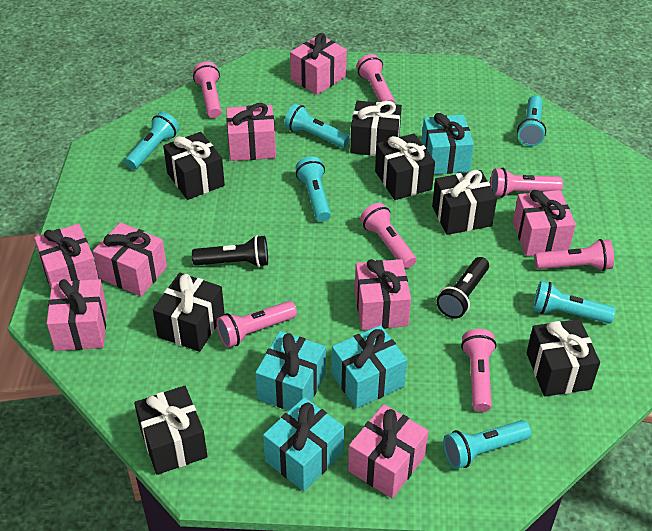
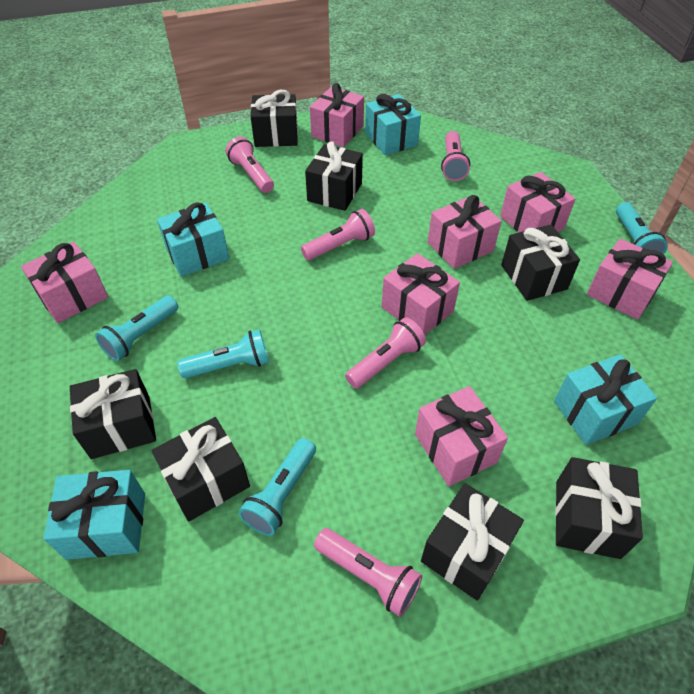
black flashlight: [192,235,268,267] [436,257,489,318] = 2 -> none = 0
pink flashlight: [193,62,221,118] [216,301,297,348] [357,54,395,103] [360,203,416,269] [461,329,497,412] [490,168,563,198] [535,239,614,271] = 7 -> [226,137,274,193] [301,209,375,261] [314,528,422,617] [345,317,426,389] [441,131,470,181] = 5
pink gift: [34,224,99,288] [47,279,107,351] [93,222,167,296] [226,103,276,161] [290,33,347,95] [348,404,429,499] [355,259,411,330] [513,190,576,256] = 8 -> [21,242,108,323] [310,83,364,147] [382,253,460,335] [415,386,508,486] [428,195,502,269] [500,172,576,232] [587,238,673,320] = 7
turquoise flashlight: [125,112,179,170] [284,103,350,148] [295,156,331,222] [443,420,531,469] [517,95,546,146] [533,281,616,324] = 6 -> [95,295,178,361] [177,329,269,378] [239,438,316,536] [616,202,668,255] = 4

